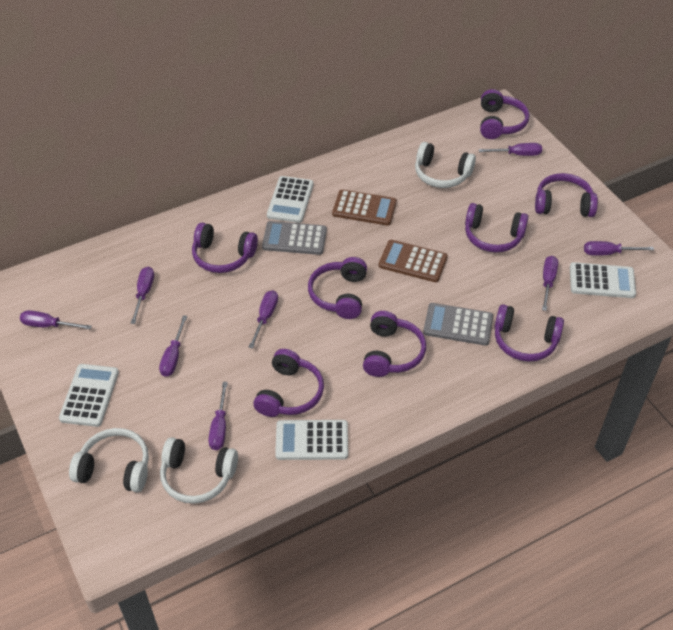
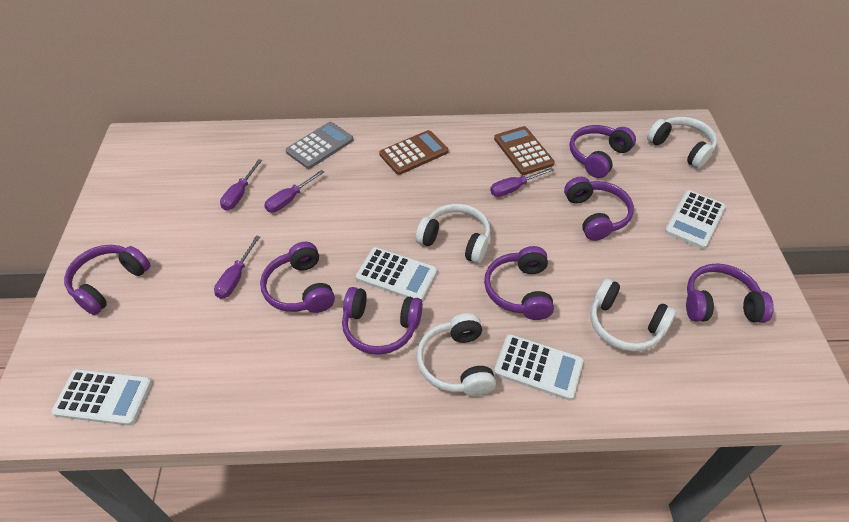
grey calculator: [262,221,327,255] [423,303,493,346] = 2 -> [285,122,354,169] = 1
purple headphones: [192,223,258,273] [253,349,324,417] [308,257,367,319] [363,311,426,377] [465,203,528,252] [480,89,529,139] [495,304,564,362] [535,173,598,217] = 8 -> [64,245,151,315] [260,242,335,313] [342,287,423,354] [484,246,554,320] [564,177,634,241] [570,125,636,178] [686,263,774,323] = 7
purple screwdriver: [20,310,92,329] [131,267,154,324] [159,315,187,377] [208,382,228,450] [249,290,278,348] [479,143,542,156] [542,256,558,311] [584,241,654,256] = 8 -> [214,236,260,299] [220,159,262,210] [264,170,324,212] [490,167,554,197] = 4
white headphones: [69,428,149,493] [160,437,238,504] [415,142,476,188] = 3 -> [416,204,490,263] [417,313,496,396] [591,278,676,352] [647,116,717,168] = 4

